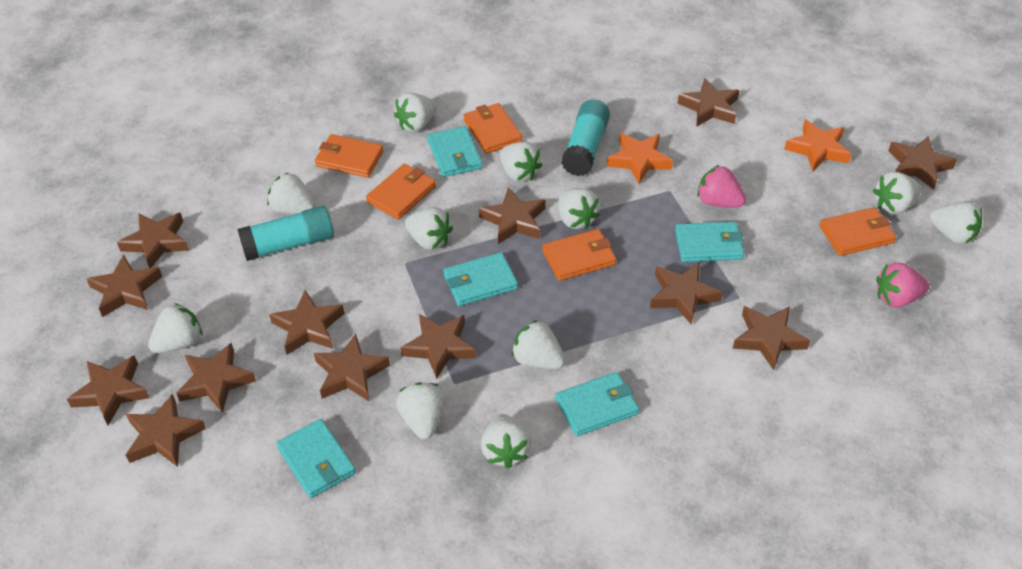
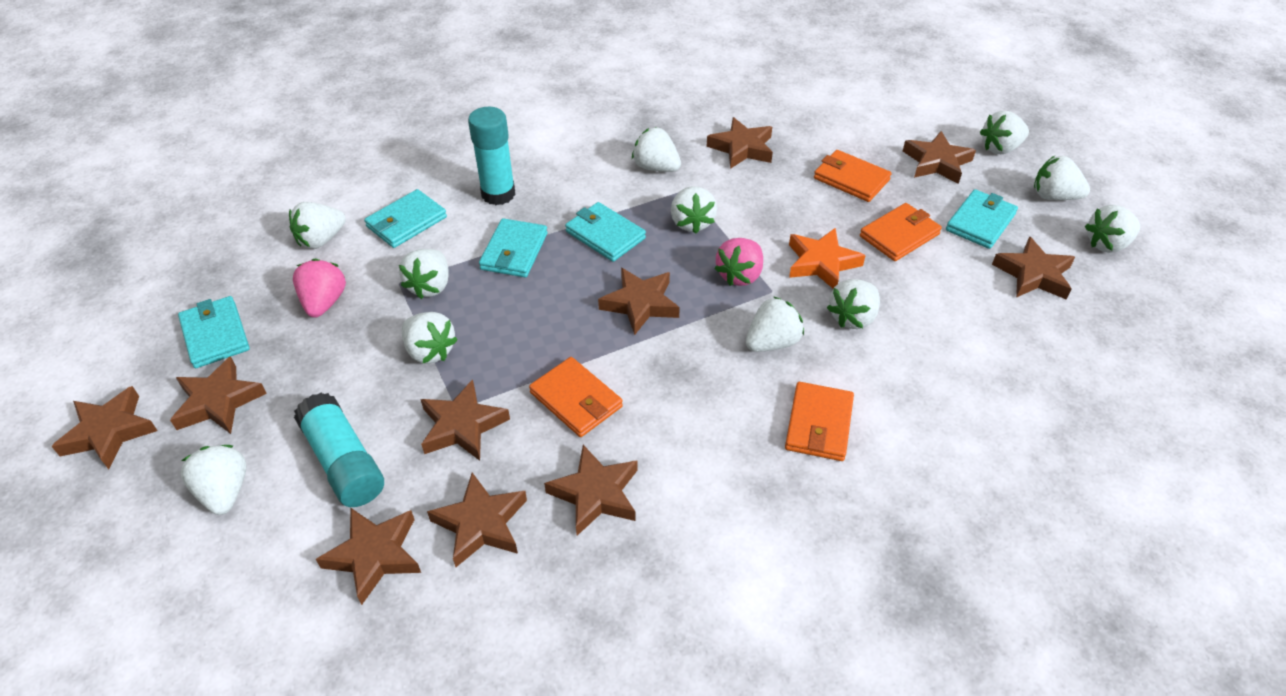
brown star: [67,355,150,425] [87,255,162,317] [117,212,189,268] [126,394,206,467] [176,343,256,413] [269,290,345,355] [314,334,390,401] [401,314,476,379] [479,187,546,244] [650,263,723,325] [678,78,740,127] [733,306,810,371] [888,136,957,190] = 13 -> [51,386,158,469] [170,356,267,434] [316,508,421,605] [420,379,510,461] [427,473,527,567] [544,445,638,536] [598,268,680,335] [707,117,773,169] [903,131,976,184] [992,236,1075,300] = 10
orange star: [607,133,673,184] [784,119,852,171] = 2 -> [789,228,866,288] = 1
orange wallet: [315,134,384,178] [366,164,436,220] [463,103,523,154] [542,229,616,281] [819,207,896,256] = 5 -> [529,357,623,437] [785,382,854,461] [814,150,892,202] [860,203,942,261] = 4

